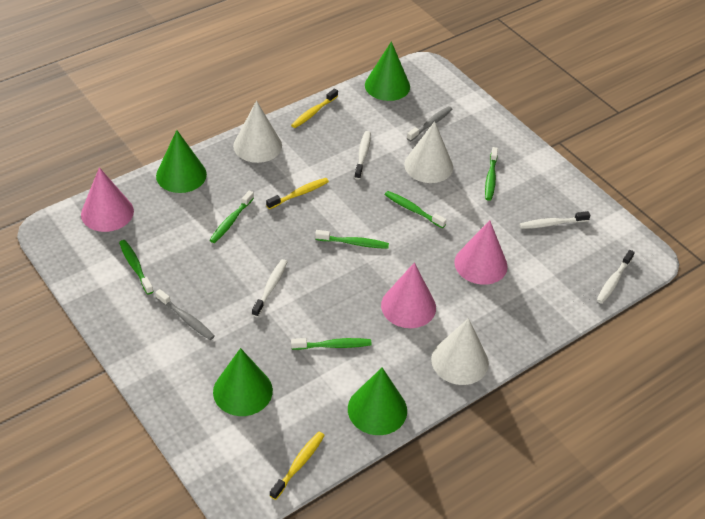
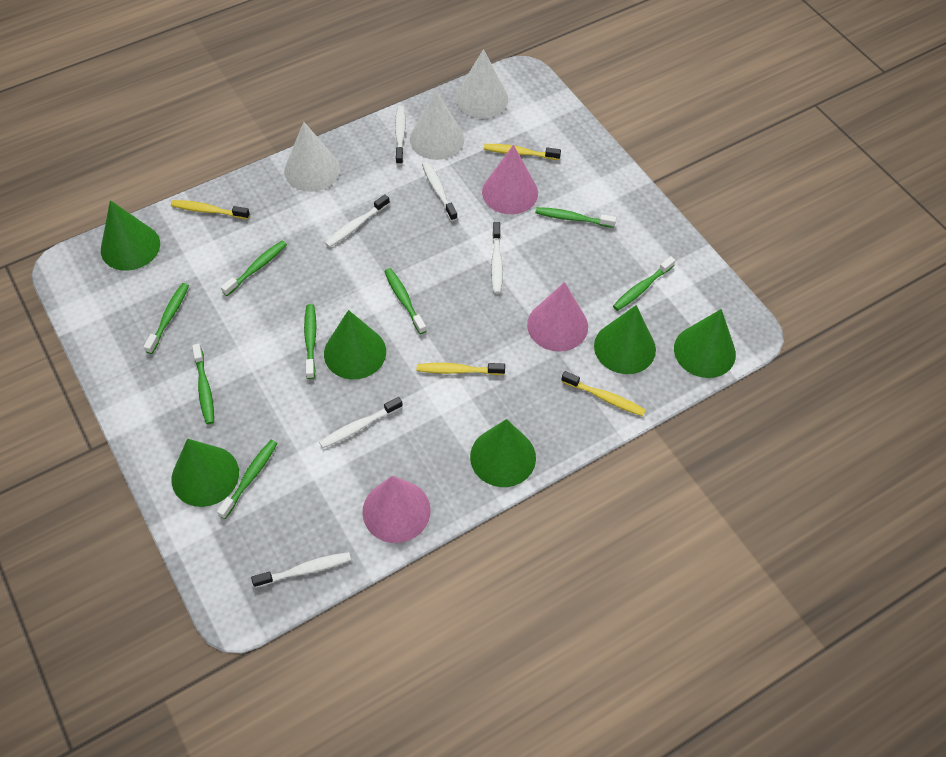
green cone: [156,130,207,193] [213,348,273,416] [348,367,407,435] [365,41,410,101] = 4 -> [101,200,160,271] [172,439,239,507] [324,310,386,379] [470,419,536,487] [594,305,656,374] [674,309,736,378] = 6
green toothbrush: [119,240,154,295] [210,191,254,243] [291,338,372,350] [315,230,389,249] [385,191,447,228] [485,147,498,201] = 6 -> [143,283,189,354] [192,344,214,424] [217,440,278,519] [221,241,287,296] [304,304,316,379] [384,268,426,334] [536,207,616,228] [613,256,676,311] = 8
grey toothbrush: [155,289,215,340] [407,106,453,141] = 2 -> none = 0
white toothbrush: [252,259,287,317] [354,131,371,180] [519,211,591,229] [597,250,635,304] = 4 -> [251,552,351,588] [319,397,403,448] [325,194,390,248] [395,106,406,165] [422,162,458,221] [491,222,503,294] = 6
yellow toothbrush: [266,178,329,209] [270,432,325,500] [291,89,338,128] = 3 -> [171,200,250,219] [417,363,505,375] [484,144,561,160] [561,371,646,416] = 4

